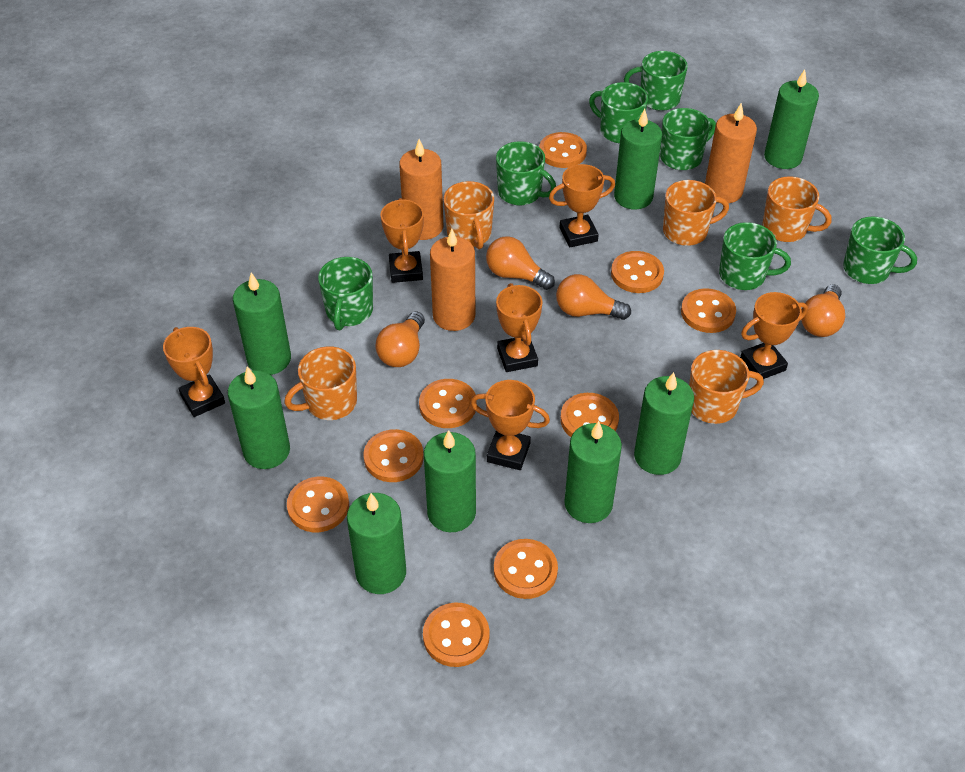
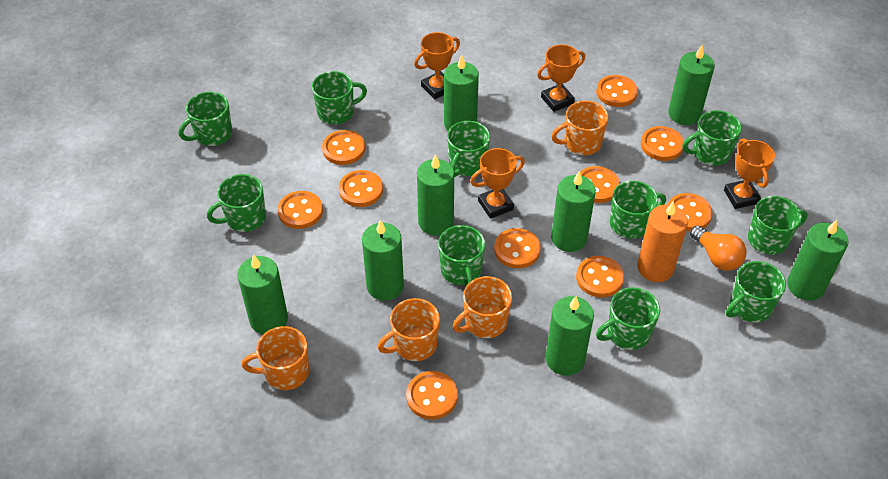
green mug: [318,257,373,330] [496,141,556,205] [589,82,648,143] [624,51,688,111] [660,108,716,170] [719,222,791,290] [843,217,917,284] = 7 -> [179,92,232,146] [207,174,266,232] [312,71,367,125] [438,225,485,286] [447,121,490,177] [596,287,660,350] [610,181,666,239] [682,110,742,165] [726,261,786,323] [748,196,808,255] = 10
orange button: [287,477,349,532] [364,429,423,482] [419,379,477,428] [423,602,490,667] [494,539,558,599] [539,132,587,168] [560,393,619,437] [611,251,664,293] [681,288,736,333] = 9 -> [277,191,323,229] [322,130,365,165] [339,170,383,207] [406,371,458,419] [494,228,541,268] [576,256,624,298] [580,166,620,203] [596,75,638,107] [641,126,684,161] [668,193,713,231] = 10
orange candle: [399,139,443,240] [430,229,475,331] [705,103,757,203] = 3 -> [637,201,688,282] = 1
orange light bulb: [375,311,425,367] [486,236,555,290] [556,274,631,320] [801,284,845,337] = 4 -> [690,226,747,271] = 1
orange mug: [284,346,357,420] [443,181,494,249] [663,180,729,246] [689,350,764,424] [762,176,832,242] = 5 -> [242,326,309,390] [378,298,440,361] [453,276,512,338] [551,101,608,155] = 4
orange trophy: [163,327,225,417] [381,198,424,283] [470,380,550,470] [496,283,543,372] [549,164,615,247] [740,292,808,379] = 6 -> [414,32,460,99] [470,148,525,219] [537,44,585,112] [724,138,775,209] = 4

